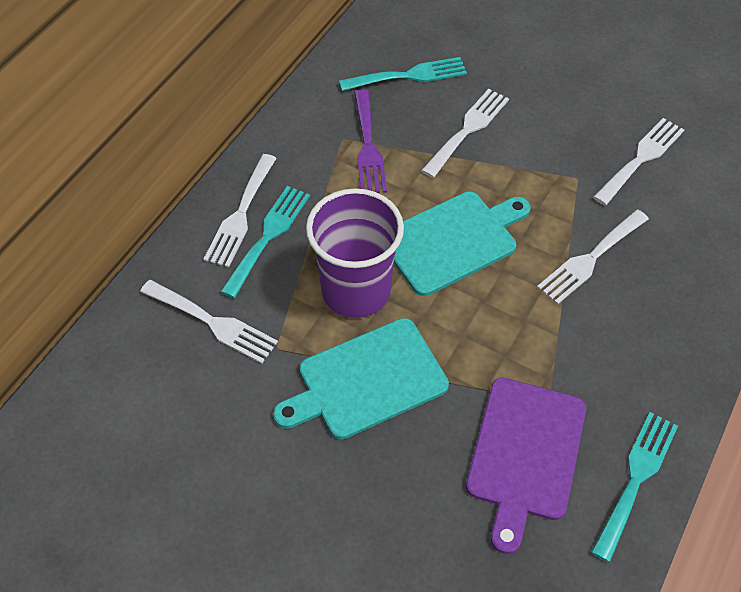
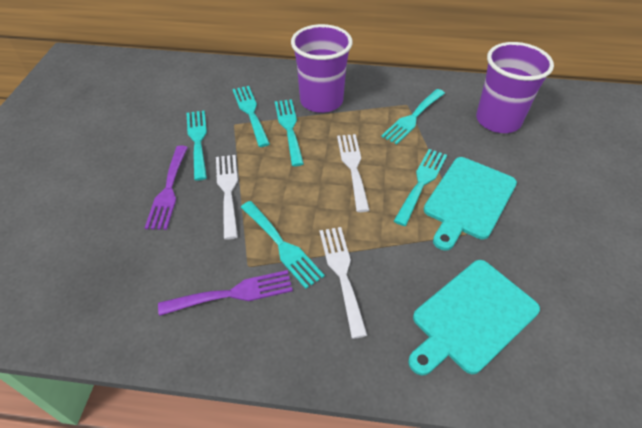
purple cup: [306,188,404,318] = 1 -> [291,24,353,113] [476,42,554,133] = 2
purple cutting board: [466,378,586,554] = 1 -> none = 0
purple fork: [354,89,387,193] = 1 -> [145,146,188,230] [158,270,293,316] = 2
turquoise fork: [220,186,310,298] [339,57,467,91] [591,412,678,562] = 3 -> [187,110,207,181] [232,86,270,147] [241,201,325,289] [275,99,304,166] [381,89,445,145] [394,149,447,226] = 6
white fork: [140,280,278,364] [203,154,277,267] [421,89,509,178] [537,209,649,305] [593,118,684,205] = 5 -> [216,155,238,240] [320,227,367,339] [337,134,369,212] = 3

